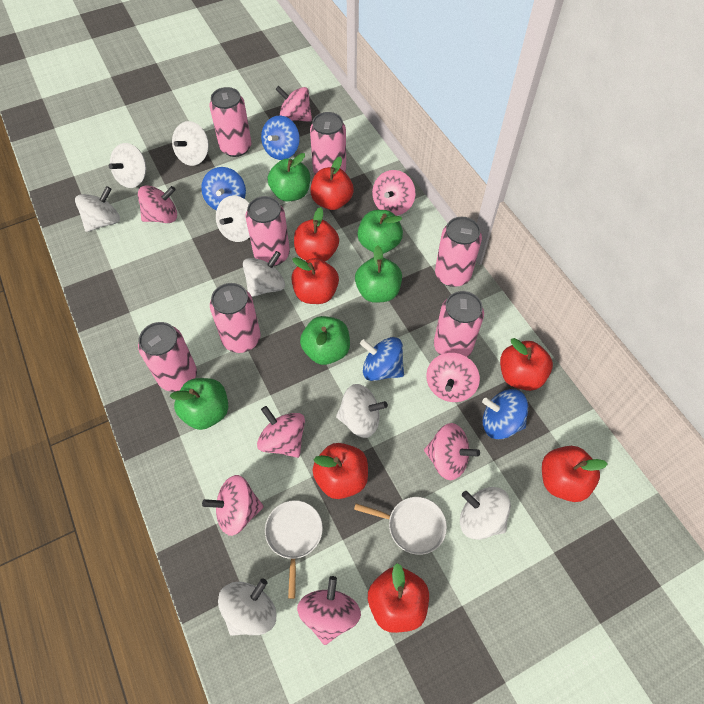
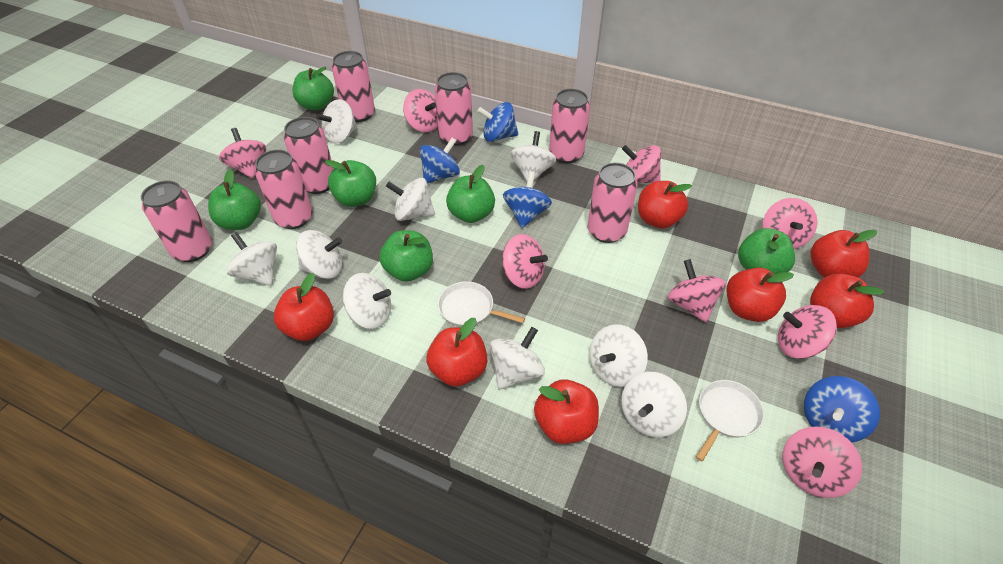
green apple: [170,378,228,430] [268,153,310,202] [300,316,350,365] [355,245,402,303] [357,210,403,254] = 5 -> [208,169,261,230] [292,67,334,110] [325,160,376,207] [379,230,433,282] [446,165,495,223] [738,228,795,274] = 6
white spinning top: [75,186,120,232] [109,143,146,188] [172,121,209,166] [216,196,250,242] [218,579,276,636] [243,251,285,297] [336,384,388,438] [460,487,511,540] = 8 -> [227,232,277,286] [296,230,342,279] [316,99,357,144] [343,273,391,329] [386,178,435,221] [490,327,545,390] [510,131,556,181] [590,324,648,387] [621,372,687,437] = 9

